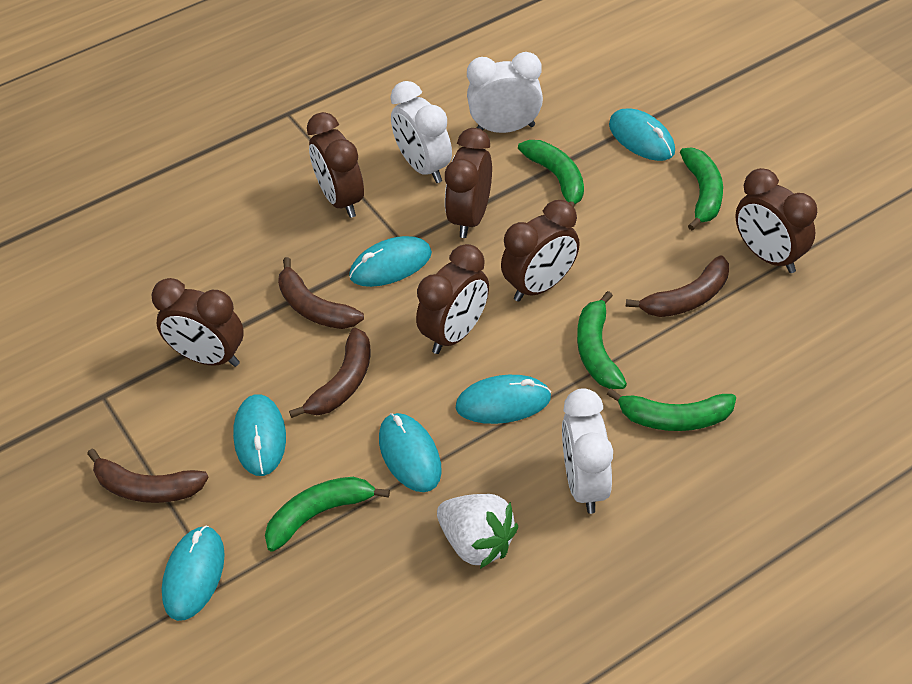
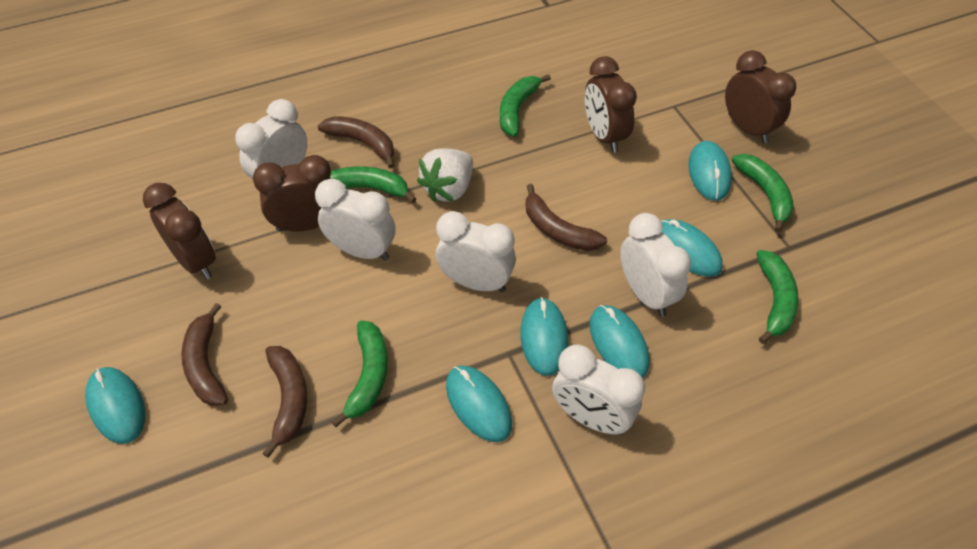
brown clock: [152,278,244,367] [307,112,364,218] [416,244,489,354] [445,128,492,238] [501,200,580,302] [735,168,817,273] = 6 -> [143,183,216,279] [253,155,331,231] [585,56,637,153] [725,50,796,143] = 4
white clock: [391,81,452,183] [467,52,543,133] [562,388,613,514] = 3 -> [235,99,307,179] [315,179,395,261] [436,211,516,292] [552,344,645,435] [620,213,691,317] = 5

